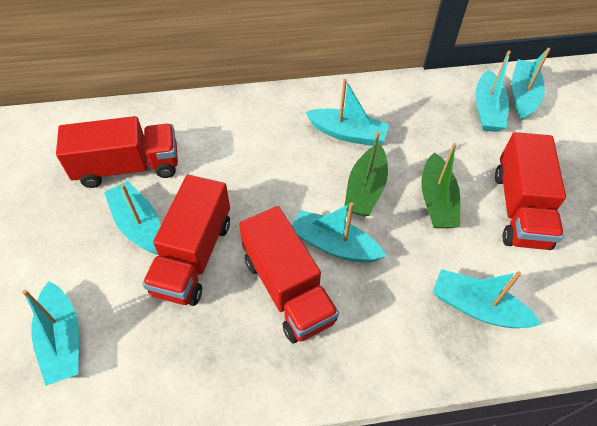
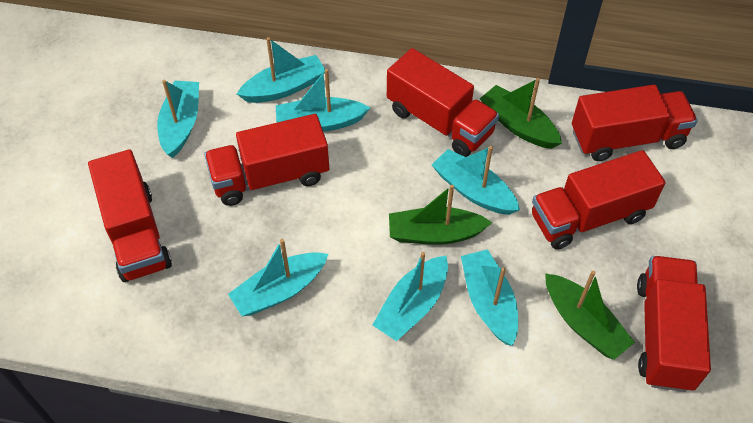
green boat: [345,131,388,217] [421,143,460,228] = 2 -> [389,185,492,245] [480,78,562,149] [545,271,635,360] = 3
red truck: [56,116,178,188] [142,175,230,306] [239,206,339,343] [495,132,566,250] = 4 -> [88,149,172,282] [204,114,329,206] [387,48,499,157] [532,150,666,250] [572,85,698,161] [637,256,711,392] = 6

